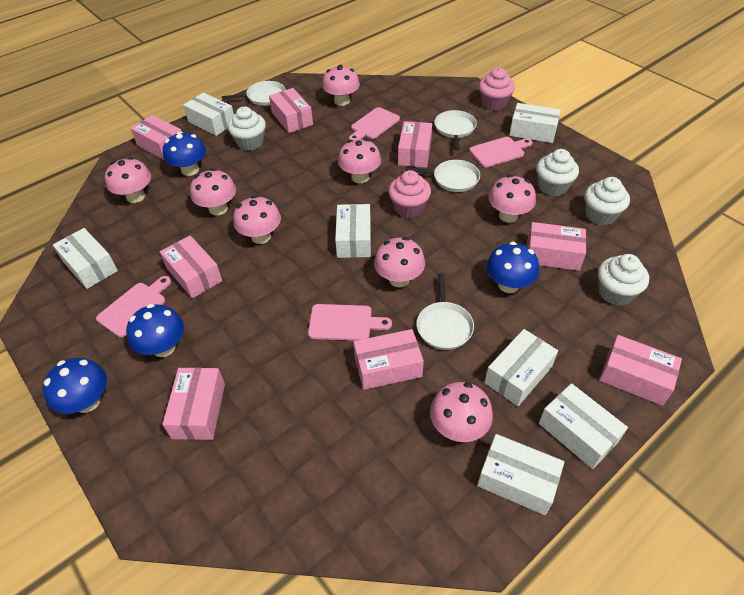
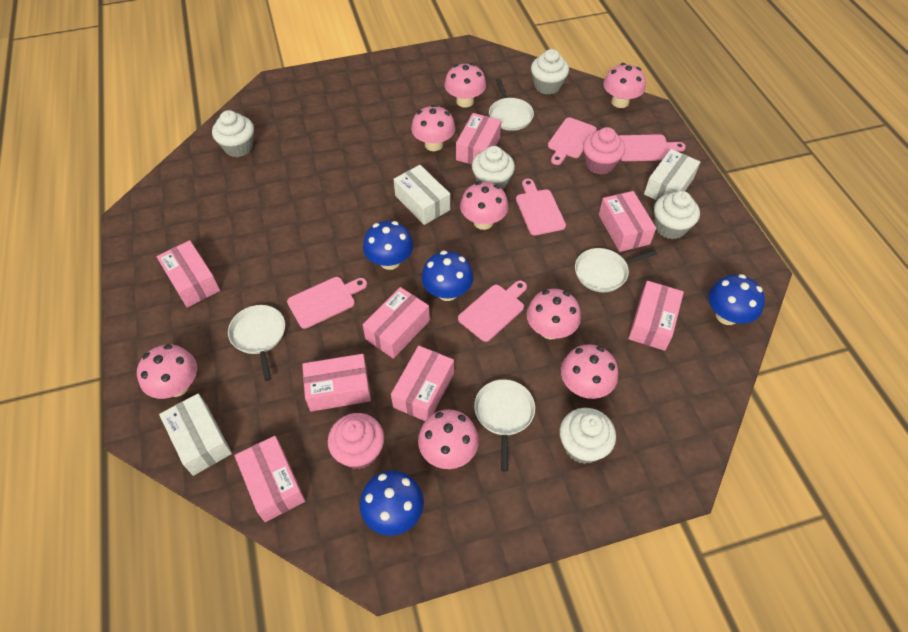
pink cutting board: [96,276,171,337] [308,304,392,341] [349,107,400,140] [470,137,532,168] = 4 -> [287,277,367,329] [458,280,527,342] [516,179,566,235] [548,117,597,165] [619,134,686,161] = 5
white box: [53,228,118,289] [183,92,234,136] [335,204,371,258] [477,434,564,515] [485,329,558,406] [509,103,561,143] [539,383,628,469] = 7 -> [159,393,232,476] [394,165,450,225] [644,149,700,201] = 3
white cupcake: [228,106,266,151] [536,149,579,196] [585,177,630,226] [598,254,649,306] = 4 -> [212,110,254,157] [472,146,515,190] [531,49,569,95] [560,408,616,464] [654,191,700,239] = 5

